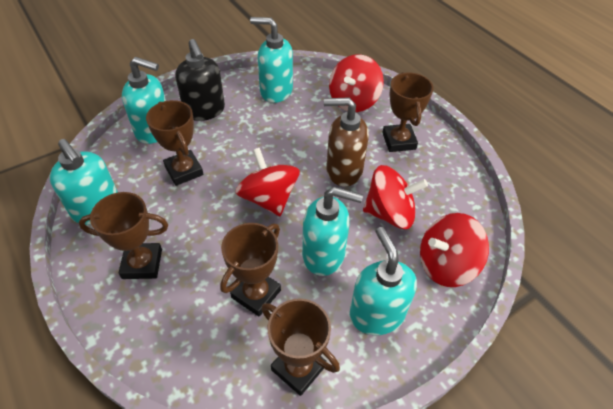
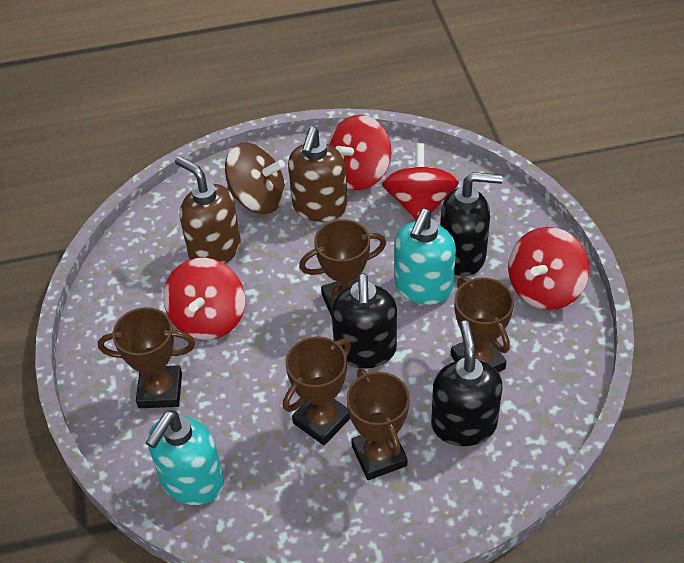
black soap dispenser: [175,39,225,121] = 1 -> [331,273,397,368] [431,321,502,446] [440,172,503,276] = 3
brown soap dispenser: [324,97,369,187] = 1 -> [175,156,241,264] [288,127,348,222] = 2
brown spinning top: none = 0 -> [225,143,285,214] = 1
turquoise soap dispenser: [50,139,118,225] [122,57,166,144] [250,17,293,103] [302,187,363,276] [350,227,417,335] = 5 -> [146,410,224,505] [395,209,456,305] = 2

